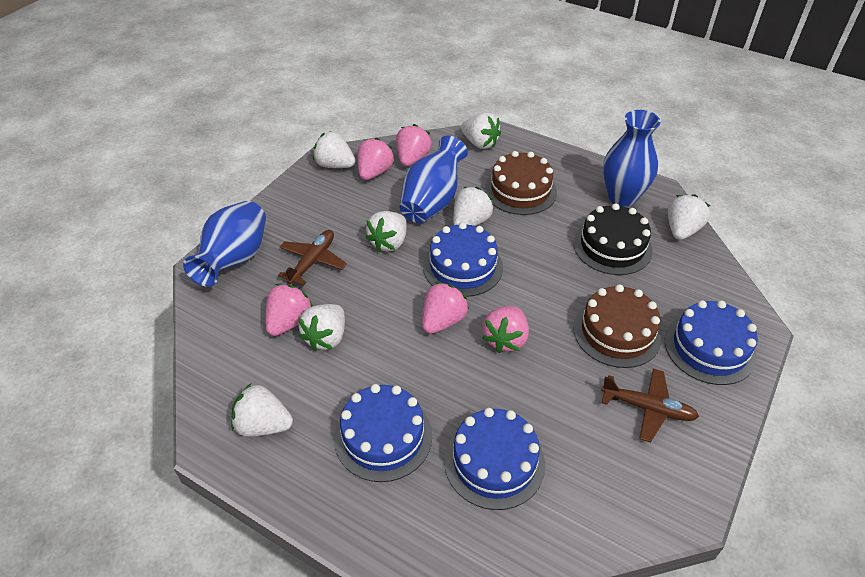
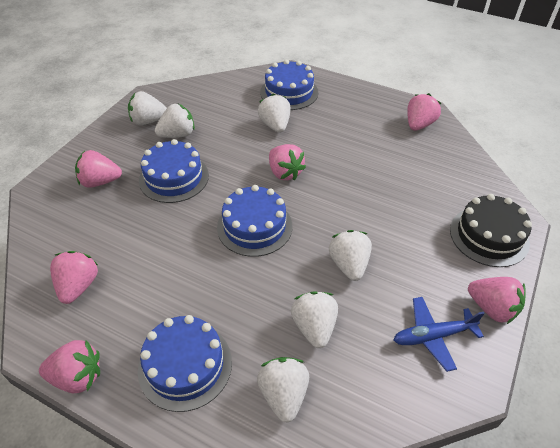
blue plane: none = 0 -> [394,297,485,372] = 1
blue vase: [183,201,266,287] [400,136,468,223] [603,110,661,207] = 3 -> none = 0
brown cake: [485,151,557,215] [573,284,662,368] = 2 -> none = 0
brown plane: [278,230,347,286] [601,369,699,442] = 2 -> none = 0
pink strawberry: [265,284,313,336] [357,138,394,180] [396,124,432,166] [422,282,469,334] [482,306,529,353] = 5 -> [39,340,100,393] [50,251,98,304] [75,150,122,188] [269,144,306,181] [407,93,441,131] [468,277,526,324] = 6
white strawberry: [231,384,293,436] [298,304,345,351] [313,131,355,168] [365,211,407,252] [453,187,494,226] [461,113,501,149] [668,195,710,240] = 7 -> [128,91,167,125] [155,103,195,138] [257,357,309,423] [258,94,291,133] [291,291,338,348] [329,230,372,281] = 6

